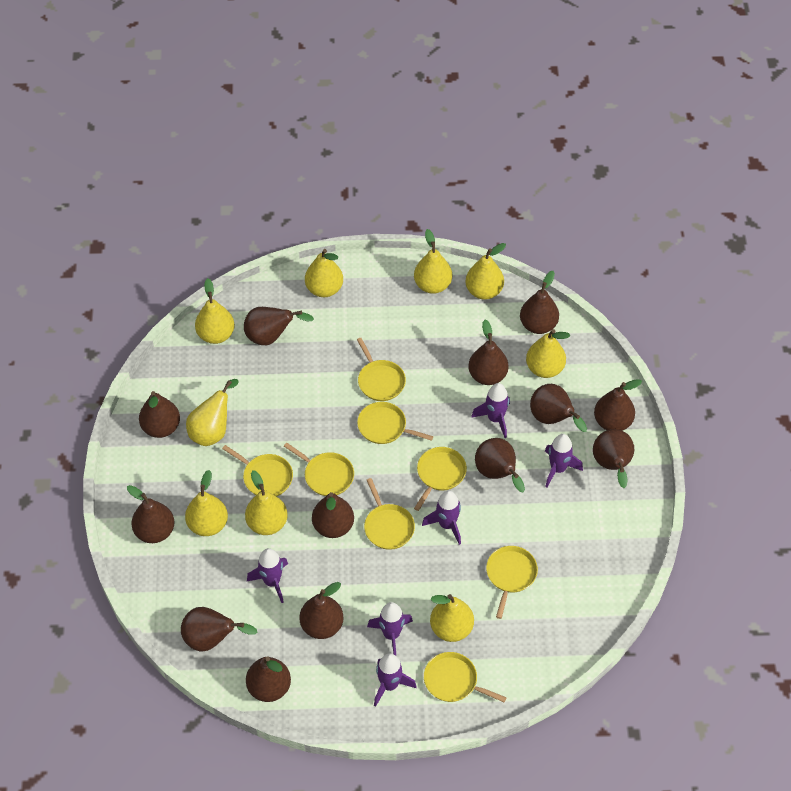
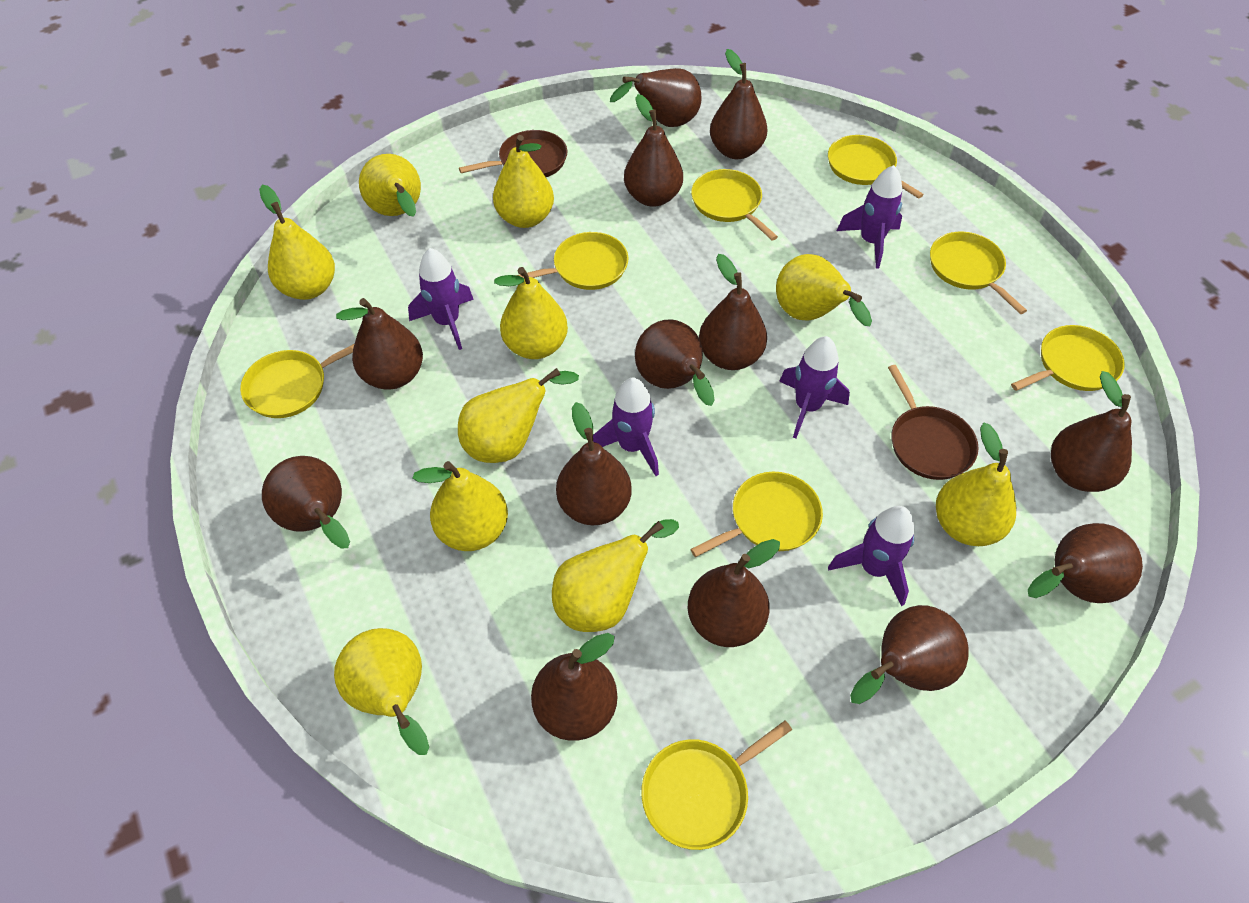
brown pan: none = 0 -> [459,130,567,177] [888,365,979,480] = 2
purple rocket: [247,548,288,603] [367,602,413,656] [374,653,417,707] [422,490,461,545] [471,383,510,438] [545,434,583,487] = 6 -> [408,248,474,350] [593,378,659,476] [779,336,850,439] [828,506,915,606] [837,165,902,269] = 5
yellow pear: [185,470,228,536] [186,379,239,446] [195,278,235,344] [245,470,288,535] [305,249,343,297] [414,229,452,294] [430,594,474,642] [465,243,506,300] [526,329,570,378] = 9 -> [259,185,335,300] [334,628,429,755] [359,154,421,217] [412,461,508,551] [458,368,579,463] [493,135,554,228] [494,267,568,359] [552,519,679,632] [776,254,872,326] [936,423,1016,546] = 10

